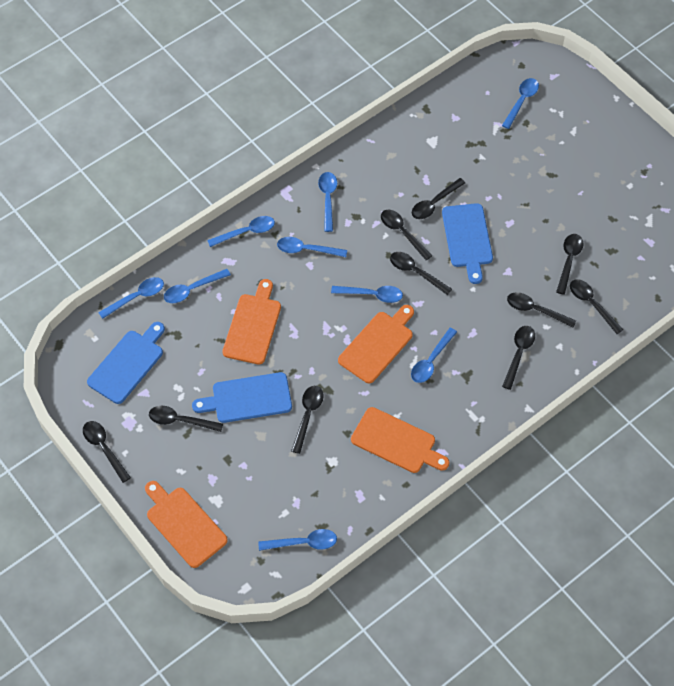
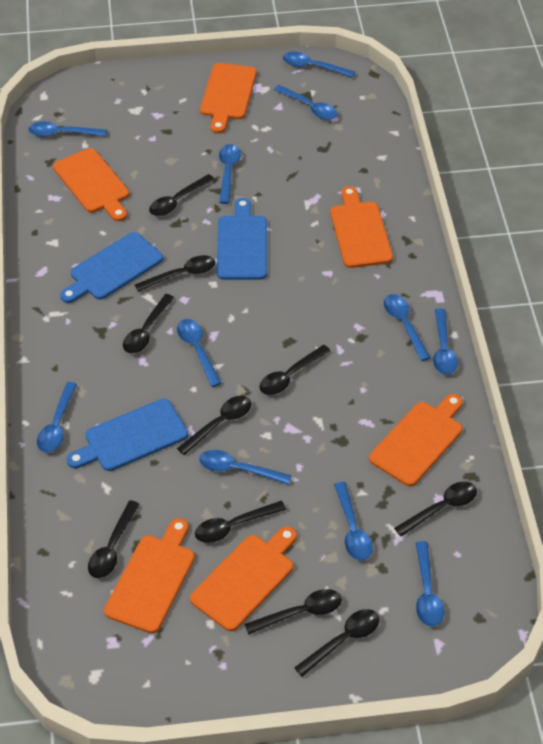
blue spoon: [98,277,164,319] [164,269,231,303] [207,216,275,247] [258,529,337,551] [277,237,347,257] [318,172,337,232] [331,286,403,303] [411,328,457,383] [502,78,539,129] = 9 -> [28,121,107,137] [37,382,77,452] [177,319,222,387] [199,450,292,485] [219,144,241,204] [274,85,338,120] [283,52,355,78] [334,482,373,561] [384,294,431,361] [416,541,444,627] [433,309,458,375] = 11
orange cutting board: [145,481,228,568] [222,279,281,365] [338,305,414,383] [351,407,449,473] = 4 -> [53,148,129,221] [104,518,195,633] [190,526,297,631] [200,63,257,133] [330,186,393,268] [369,394,463,486] = 6

